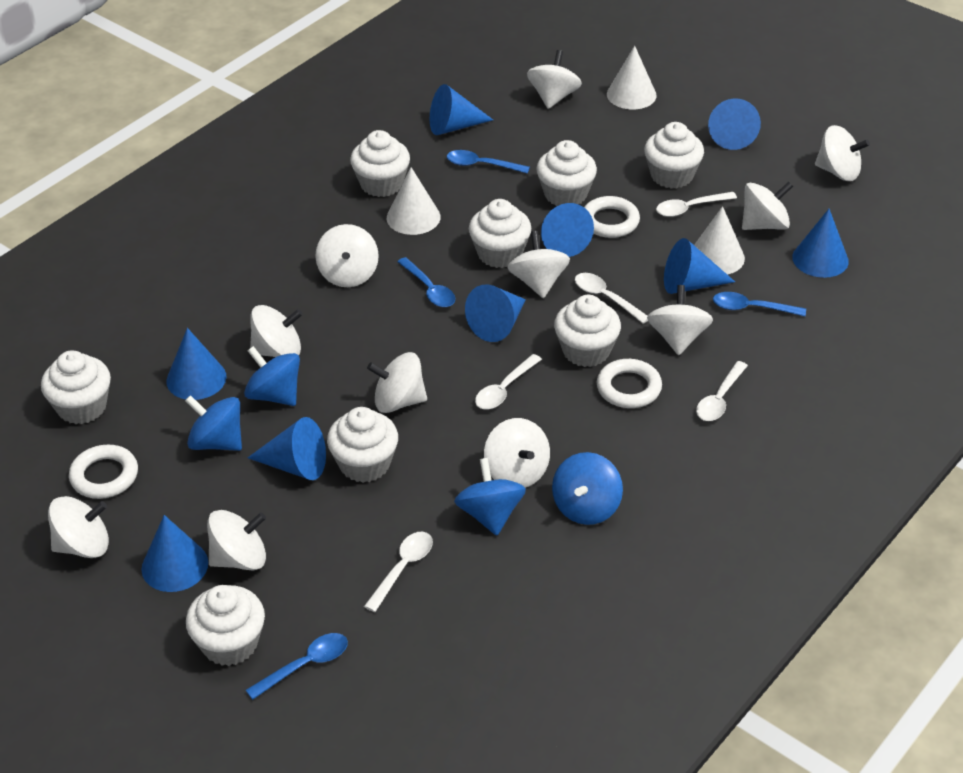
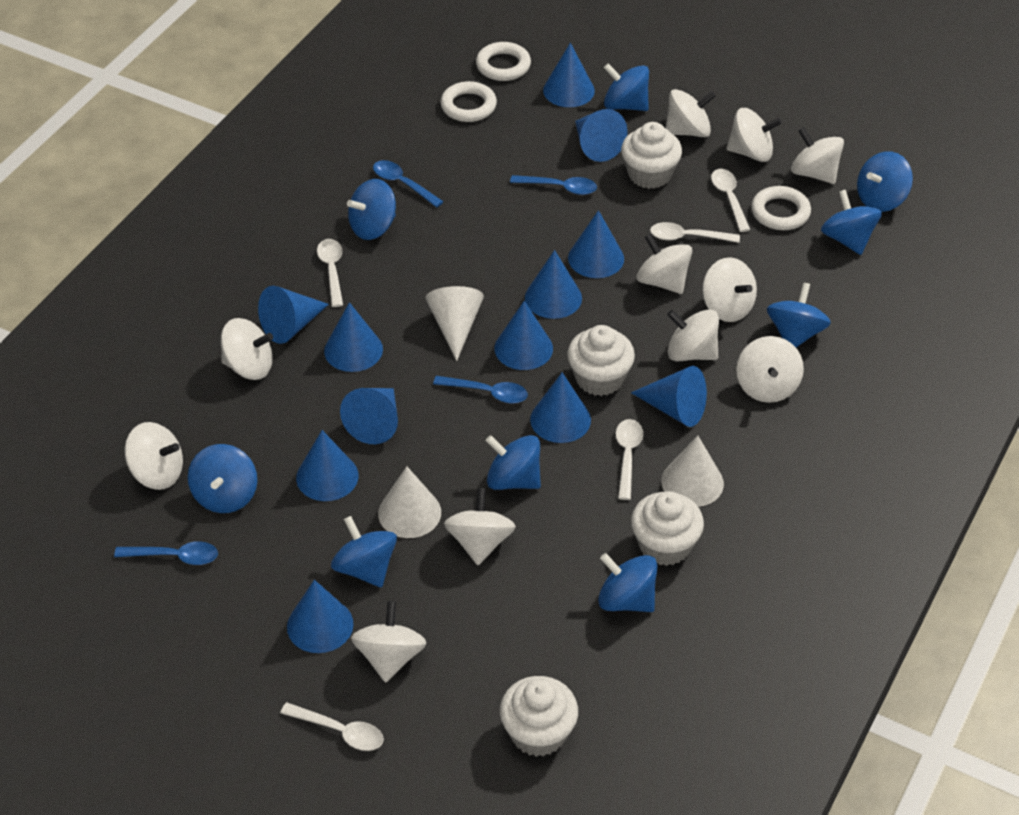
blue cone: [141,515,208,592] [166,328,226,400] [248,417,326,480] [430,84,493,135] [465,284,526,342] [541,203,594,257] [664,238,735,294] [708,99,761,150] [792,209,849,278] = 9 -> [258,286,329,344] [287,580,353,653] [296,430,358,501] [324,302,383,372] [340,388,398,444] [495,301,553,370] [525,250,582,319] [530,373,591,443] [543,43,595,107] [568,210,624,278] [575,109,627,162] [631,366,707,427] = 12
blue spinning top: [185,395,242,451] [244,346,300,406] [454,458,526,536] [552,452,623,525] = 4 -> [188,444,257,513] [331,516,397,588] [347,179,396,240] [486,435,541,490] [598,553,658,612] [604,63,649,111] [767,282,831,347] [821,190,882,255] [857,151,913,212] = 9
white cupcake: [41,350,111,424] [186,585,265,666] [327,407,398,483] [350,130,410,197] [469,199,531,268] [536,140,597,206] [554,295,621,367] [644,122,704,189] = 8 -> [500,676,578,757] [567,325,635,396] [621,122,682,189] [631,491,704,566] = 4

